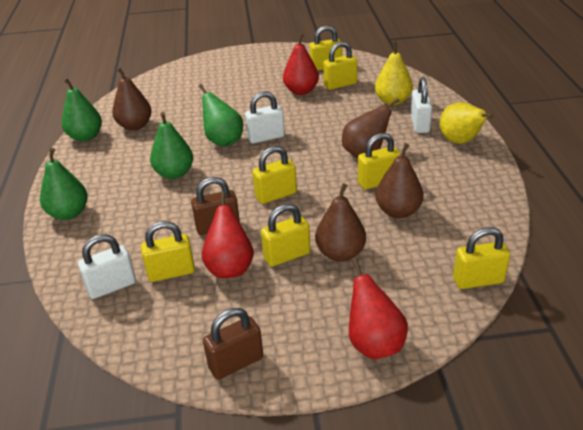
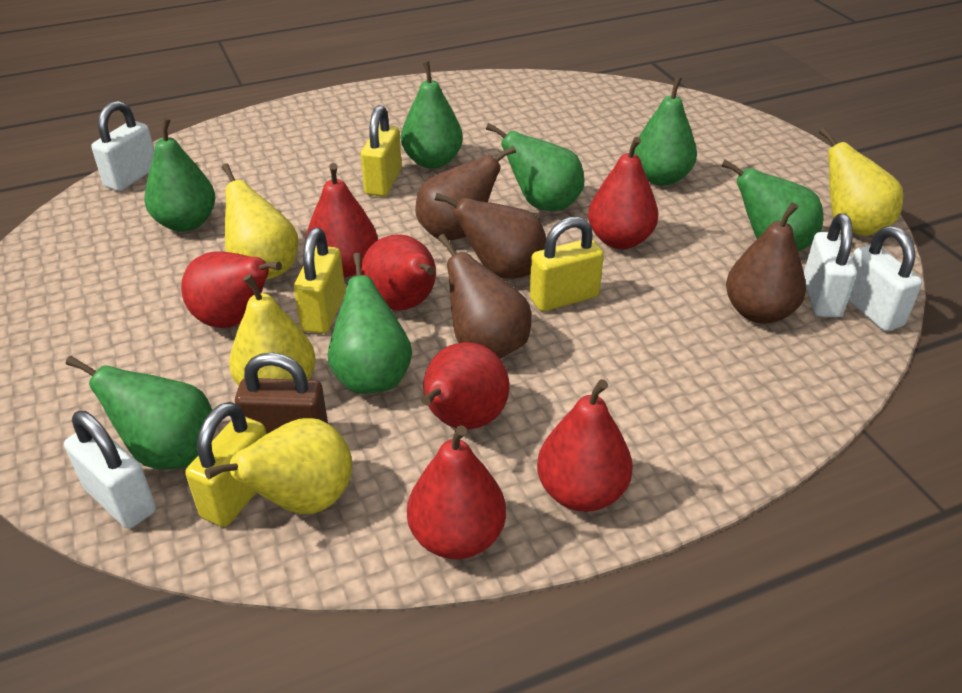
brown padlock: [191,177,240,235] [203,308,263,380] = 2 -> [235,352,328,434] = 1
green pear: [40,148,88,220] [61,78,102,142] [150,112,193,179] [199,84,243,147] = 4 -> [66,356,216,469] [144,118,215,232] [328,253,412,394] [401,61,463,169] [486,123,584,211] [634,76,697,186] [721,160,823,251] = 7
red pear: [202,191,254,278] [283,33,319,95] [349,258,408,359] = 3 -> [181,251,282,328] [305,163,378,277] [361,234,436,311] [407,425,506,559] [421,342,509,430] [537,379,633,512] [588,137,659,249] = 7
white padlock: [78,234,136,299] [245,92,285,143] [411,77,432,133] = 3 -> [64,411,156,529] [91,101,155,191] [804,214,857,317] [848,226,922,331] = 4
yellow padlock: [141,221,195,282] [252,146,297,204] [261,204,310,267] [310,25,342,71] [323,42,357,90] [358,133,401,190] [453,227,510,289] = 7 -> [185,402,267,527] [294,228,345,334] [361,105,402,197] [530,217,604,311] = 4
yellow pear: [375,41,413,105] [440,102,493,144] = 2 -> [205,418,352,514] [222,163,298,280] [229,274,316,386] [819,127,904,236] = 4

